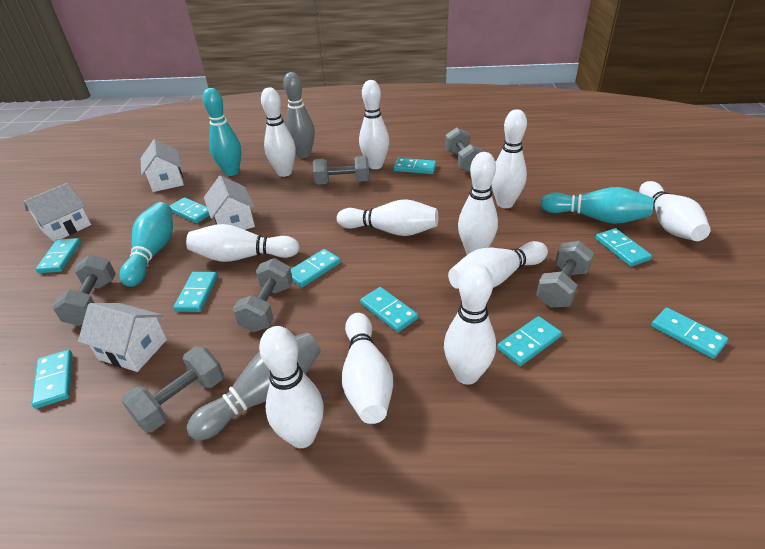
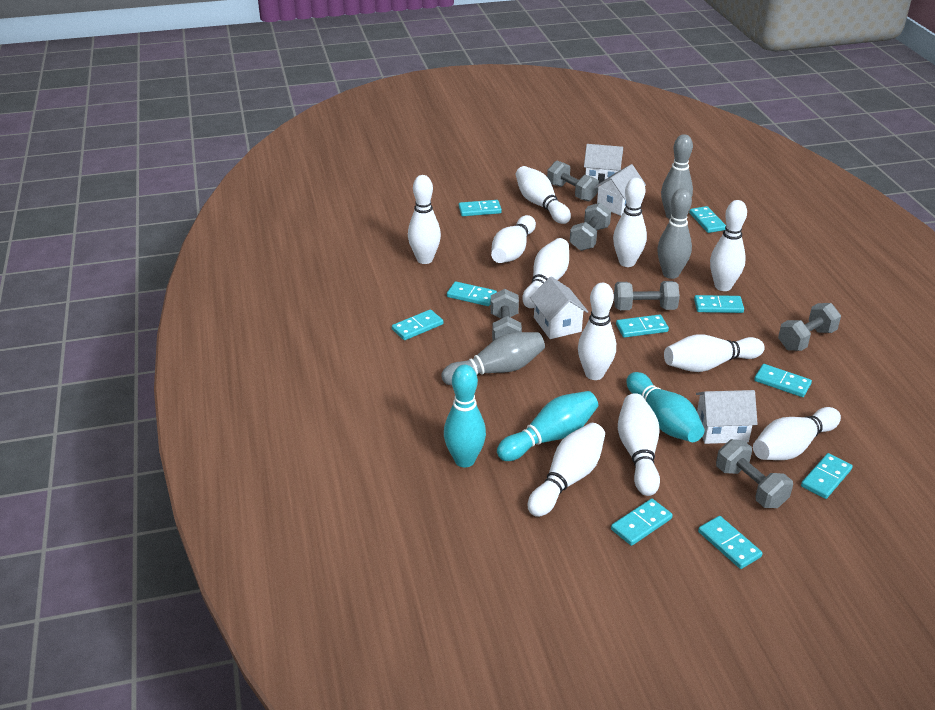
grey bowling pin: [187,333,321,441] [283,72,315,158] = 2 -> [441,332,545,385] [657,188,692,279] [661,134,693,219] = 3

